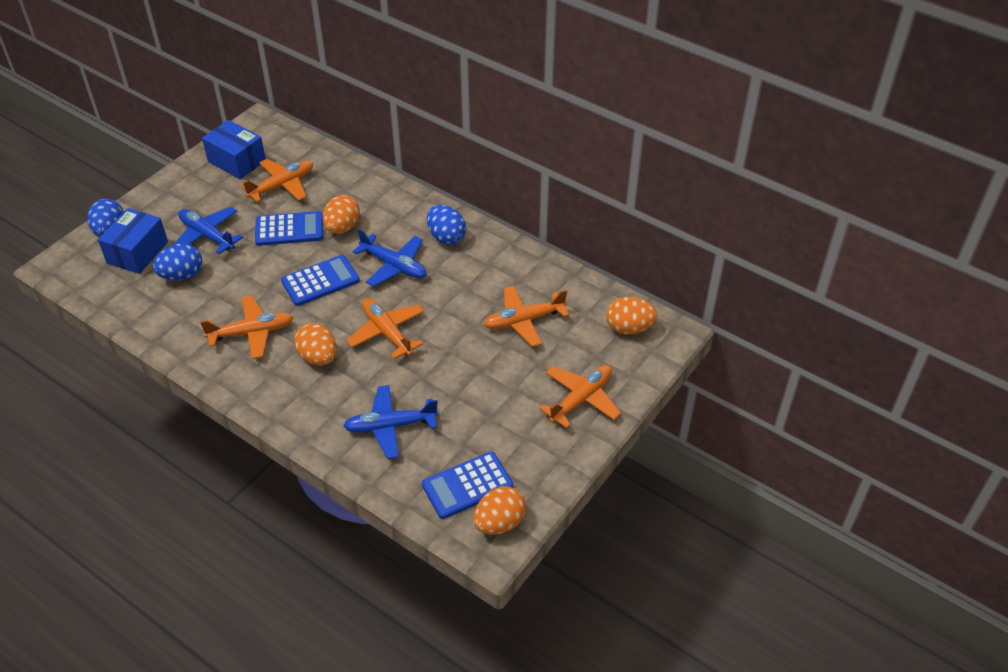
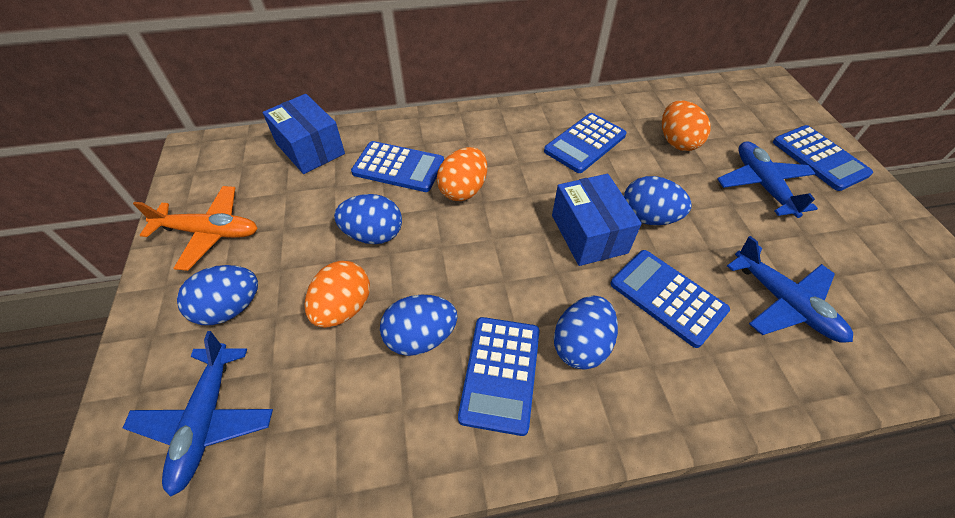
blue calculator: [255,211,323,246] [281,255,360,306] [422,452,513,519] = 3 -> [351,141,444,192] [458,317,539,436] [544,113,626,173] [610,250,730,348] [773,125,873,191] = 5
blue egg: [87,199,124,237] [153,243,202,280] [427,205,466,245] = 3 -> [177,265,258,325] [334,194,402,244] [380,295,458,356] [554,296,618,370] [624,176,692,225] = 5
orange egg: [294,323,337,366] [323,195,360,234] [473,486,526,535] [606,297,657,334] = 4 -> [305,261,370,328] [437,147,487,201] [662,101,711,151] = 3
orange plane: [200,296,293,359] [241,159,313,202] [346,298,424,359] [484,286,569,347] [539,365,621,428] = 5 -> [133,186,258,271] = 1

